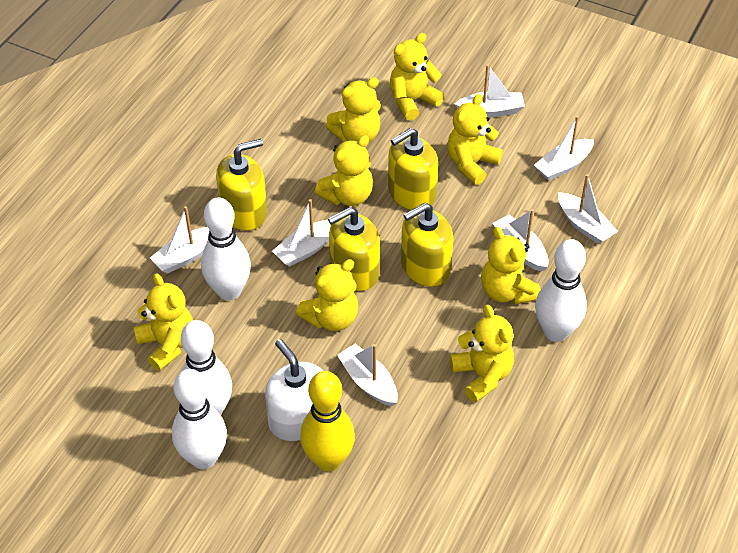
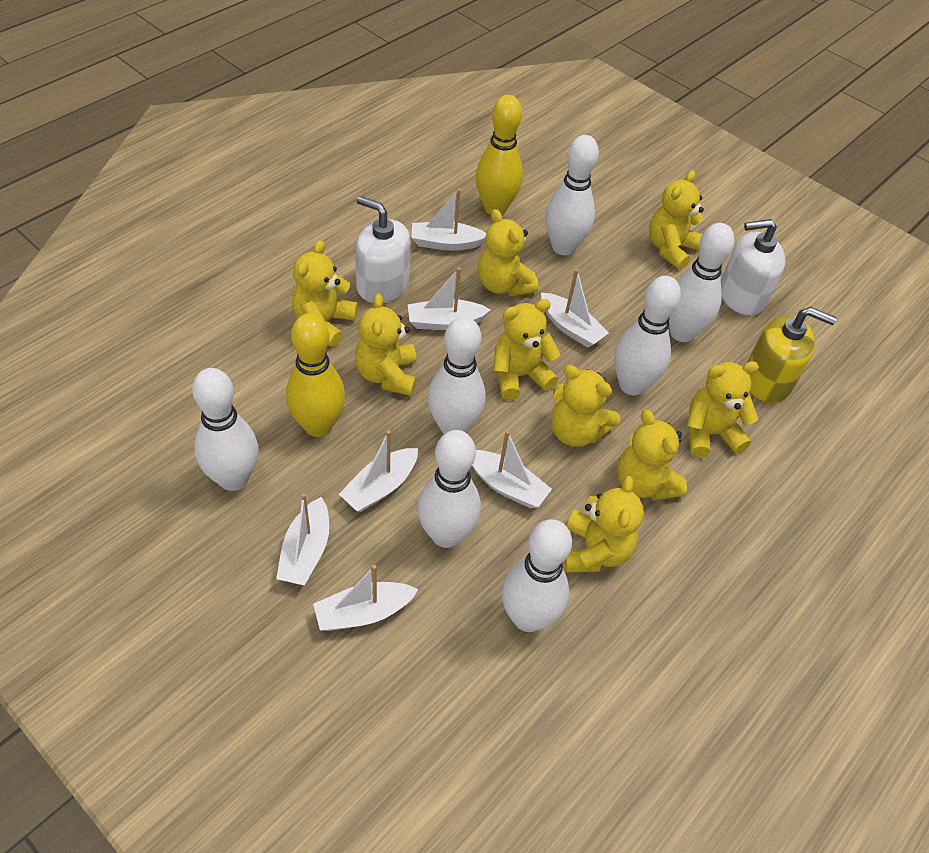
white bowling pin: [172,369,227,469] [181,320,232,415] [201,197,251,301] [535,239,587,342] = 4 -> [192,368,258,491] [417,430,481,548] [428,316,485,434] [502,519,572,632] [546,135,599,255] [614,276,681,395] [669,223,734,342] = 7
white soap dispenser: [265,339,323,441] = 1 -> [355,196,411,303] [721,219,785,316] = 2
yellow bowling pin: [300,371,355,471] = 1 -> [286,314,345,437] [476,95,523,215] = 2
yellow soap dispenser: [216,139,267,231] [328,207,380,291] [388,128,438,210] [401,203,453,287] = 4 -> [747,307,837,403] = 1
yellow teddy bear: [133,273,193,371] [296,259,359,331] [315,135,373,206] [326,77,381,142] [390,33,444,120] [447,94,503,185] [450,305,514,403] [481,227,541,305] = 8 -> [292,240,358,347] [355,293,416,396] [478,209,539,297] [493,299,561,400] [551,365,620,447] [562,476,644,573] [617,410,687,501] [649,170,704,270] [687,361,759,458] = 9

